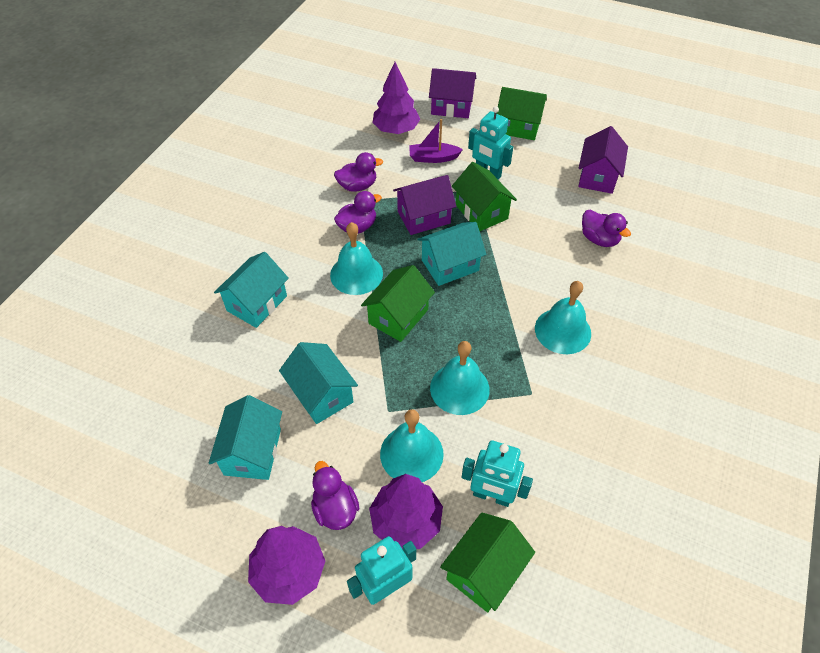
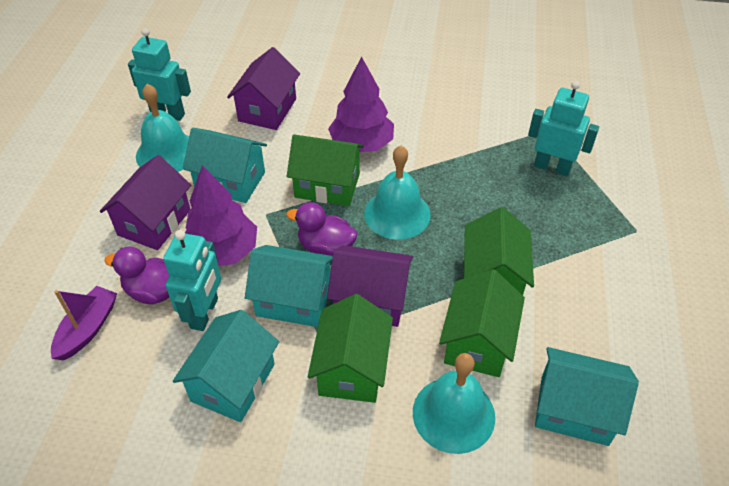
purple duck: [311,461,359,530] [334,152,383,192] [334,191,382,234] [582,210,631,247] = 4 -> [105,246,170,304] [286,202,357,256] = 2
purple tree: [248,526,325,605] [369,474,443,549] [372,62,421,134] = 3 -> [185,165,257,266] [328,56,394,152] = 2
turquoise bell: [330,222,383,295] [380,409,444,482] [430,341,490,415] [535,281,591,354] = 4 -> [136,84,189,172] [364,146,431,240] [413,353,495,454] = 3

